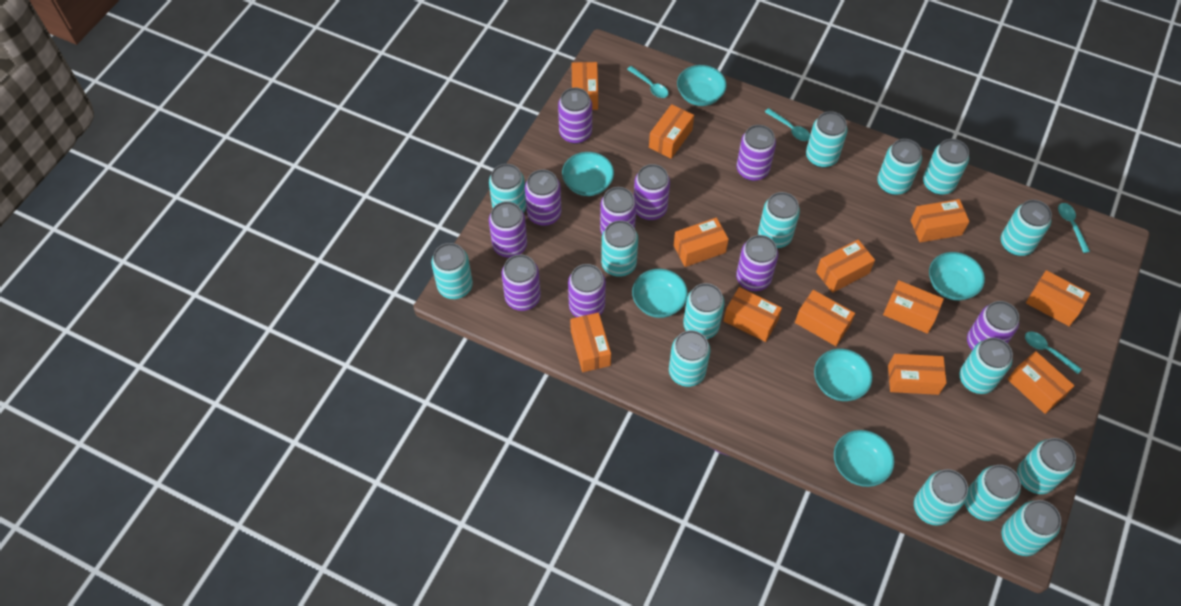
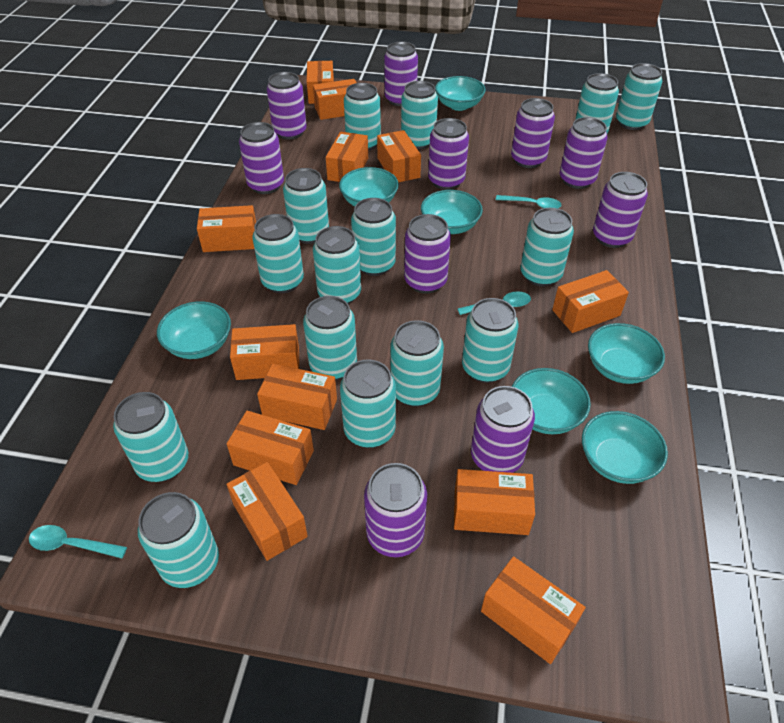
turquoise bowl: [562,152,614,196] [632,269,688,318] [677,65,727,106] [814,349,873,401] [834,430,894,487] [929,252,985,300] = 6 -> [157,301,231,359] [339,167,399,206] [421,190,483,234] [435,76,486,111] [512,368,591,434] [582,411,668,484] [588,323,665,384] = 7
turquoise spoon: [627,66,669,98] [765,108,810,141] [1025,331,1082,374] [1058,203,1090,253] = 4 -> [29,525,127,558] [458,291,531,315] [496,195,561,209] = 3

